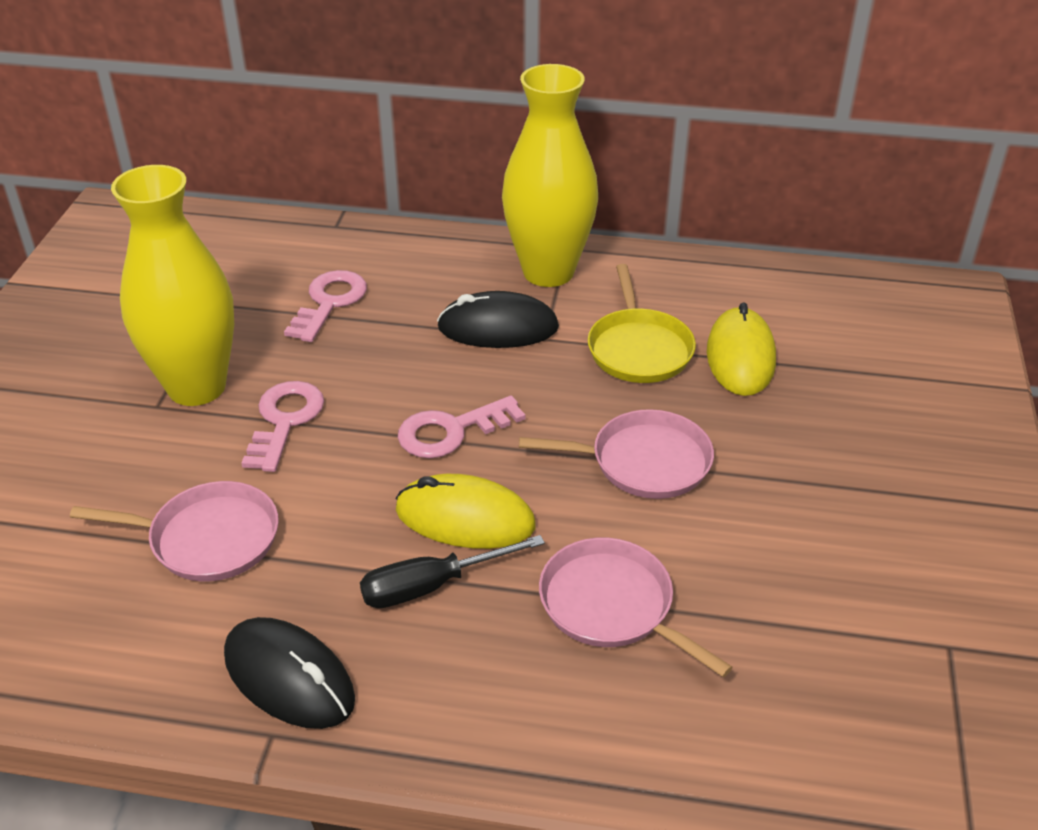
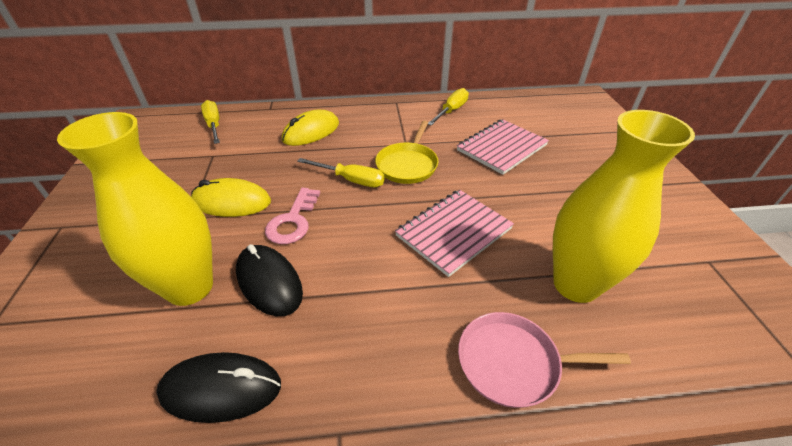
black screwdriver: [360,535,545,608] = 1 -> none = 0
pink key: [241,381,324,472] [284,270,367,342] [398,396,526,458] = 3 -> [265,188,320,244] = 1
pink notebook: none = 0 -> [395,190,514,277] [457,119,549,175] = 2
pink pan: [70,481,279,581] [519,409,714,499] [539,538,733,678] = 3 -> [458,312,631,408] = 1
yellow screwdriver: none = 0 -> [201,100,220,144] [297,158,385,187] [428,88,469,126] = 3

